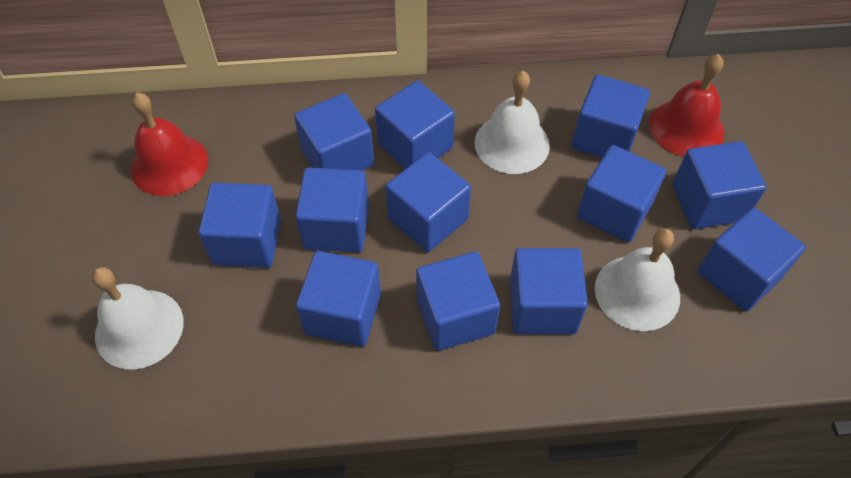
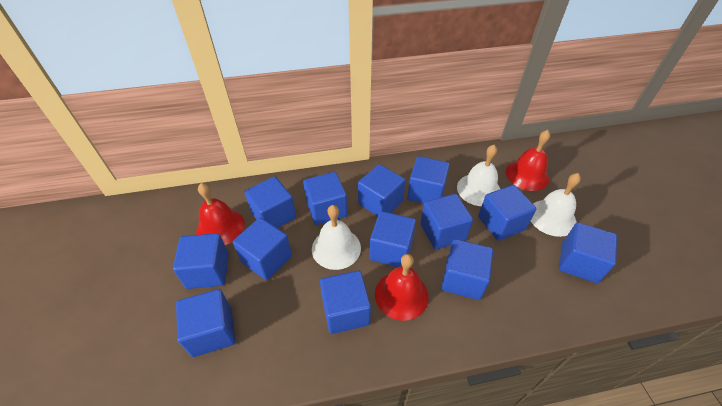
blue cube: [198,183,281,268] [294,93,374,171] [295,168,369,253] [296,251,381,347] [375,81,455,169] [386,152,471,252] [416,252,500,351] [510,248,588,334] [572,74,650,158] [577,145,666,243] [672,141,766,229] [698,208,806,312] = 12 -> [173,233,229,289] [176,289,236,357] [233,218,292,280] [244,176,296,228] [303,172,347,225] [320,270,371,334] [358,164,406,217] [370,211,416,267] [407,156,450,204] [420,194,473,249] [441,239,493,300] [478,185,537,241] [559,222,617,283] = 13
red bell: [130,93,208,196] [649,54,724,157] = 2 -> [196,183,245,245] [375,254,429,321] [506,130,550,191] = 3

